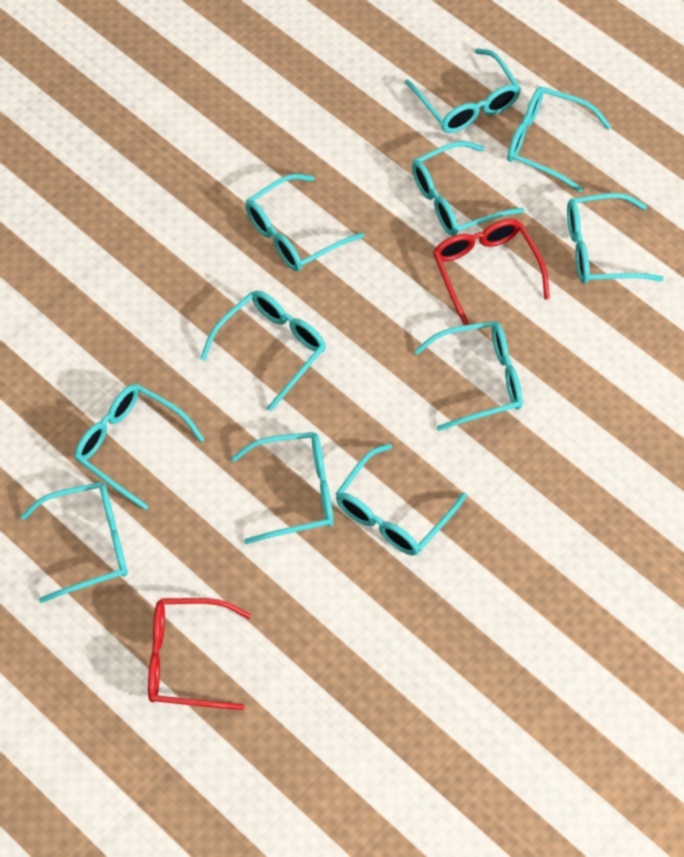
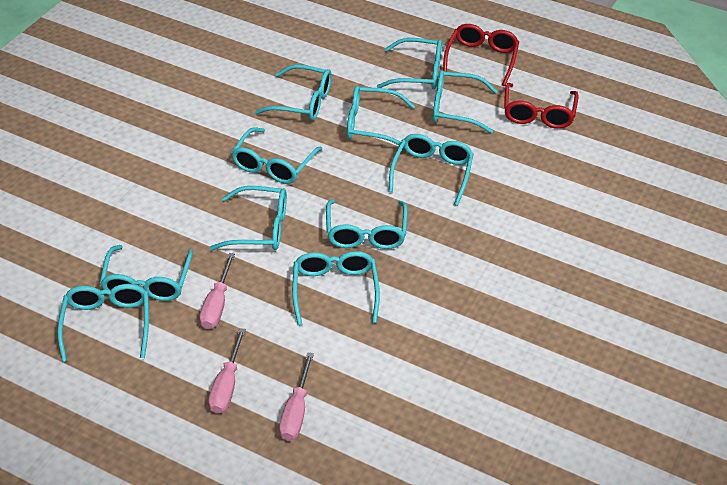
pink screwdriver: none = 0 -> [200,253,235,329] [208,328,246,414] [279,353,314,441] = 3

